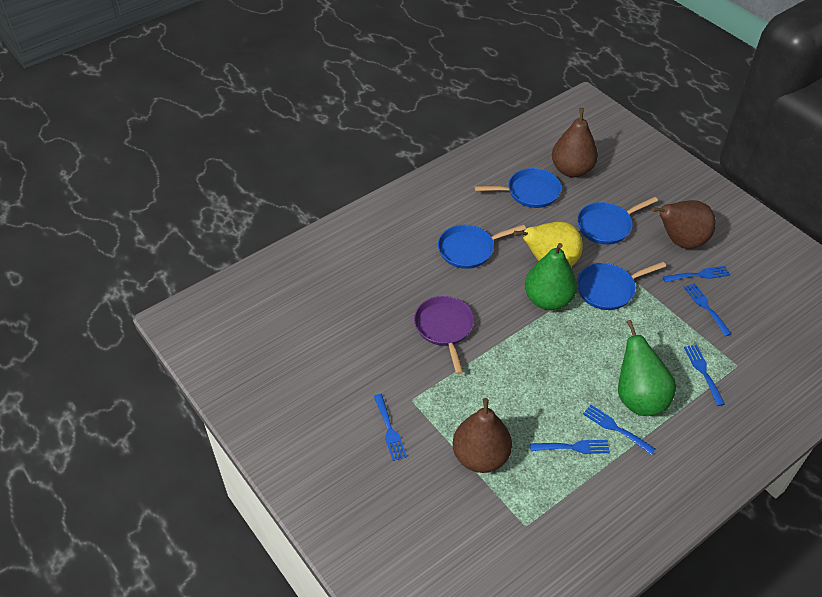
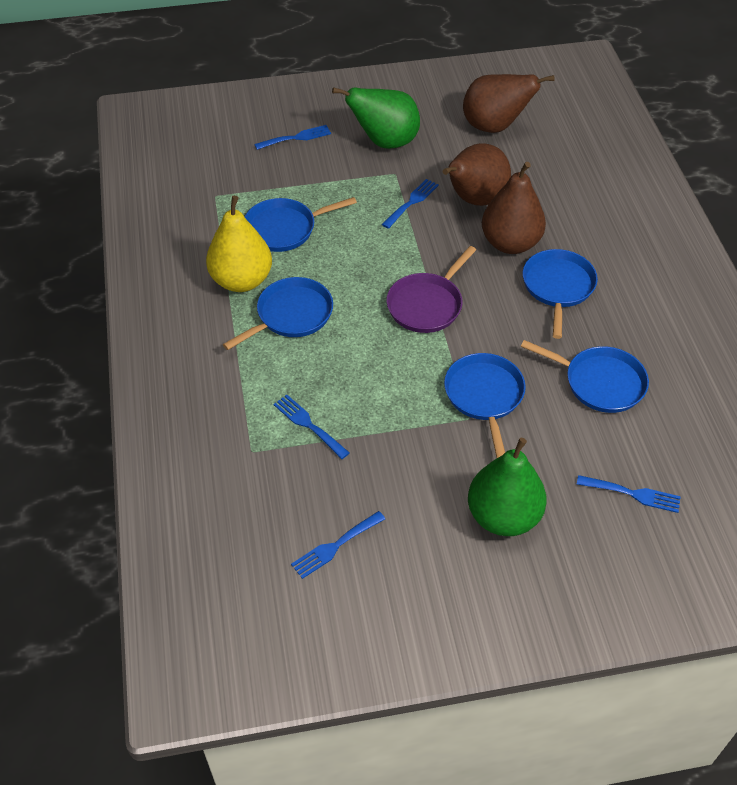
blue fork: [374,394,407,461] [530,440,610,454] [583,405,655,455] [663,266,730,282] [684,283,732,336] [684,344,725,406] = 6 -> [254,125,331,150] [274,395,350,459] [291,511,385,579] [382,179,439,229] [577,475,681,513] = 5
blue pan: [438,224,526,269] [475,168,562,208] [577,197,658,245] [577,262,666,310] = 4 -> [223,277,333,350] [245,197,357,252] [444,353,526,458] [521,340,649,413] [523,249,598,339] = 5

